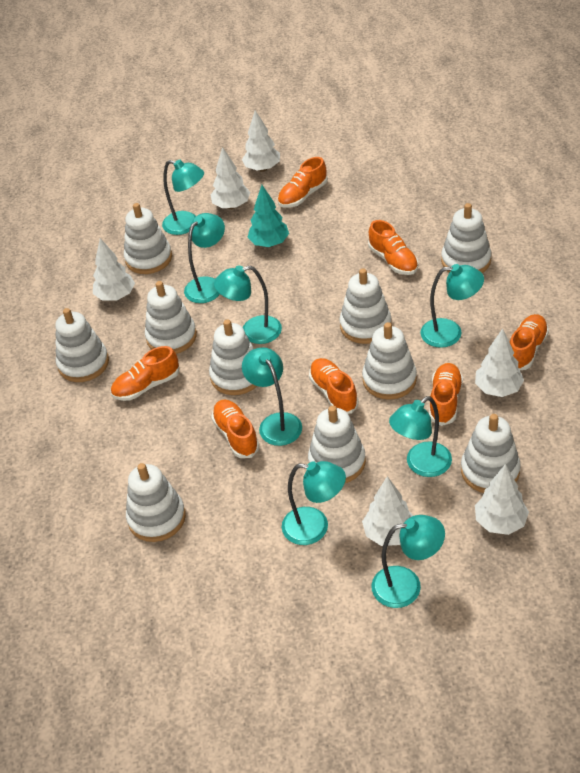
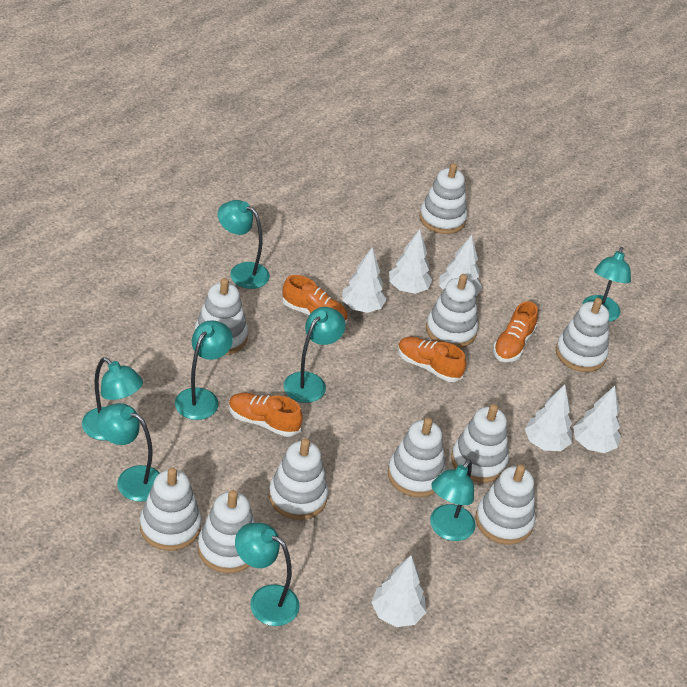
orange shoe: [111,346,179,401] [211,400,260,458] [278,157,328,208] [309,358,359,414] [368,220,418,275] [429,363,463,426] [510,314,549,370] = 7 -> [229,393,303,437] [283,275,348,324] [398,337,466,382] [493,301,538,362] = 4
turquoise tree: [248,185,289,247] = 1 -> none = 0

